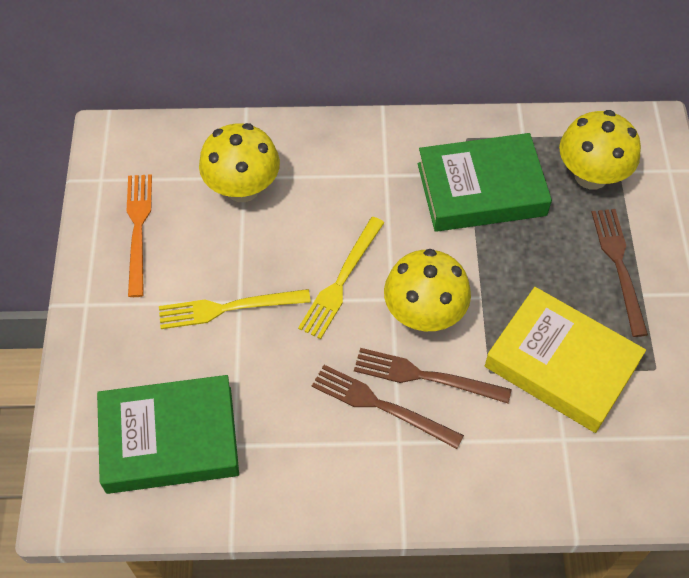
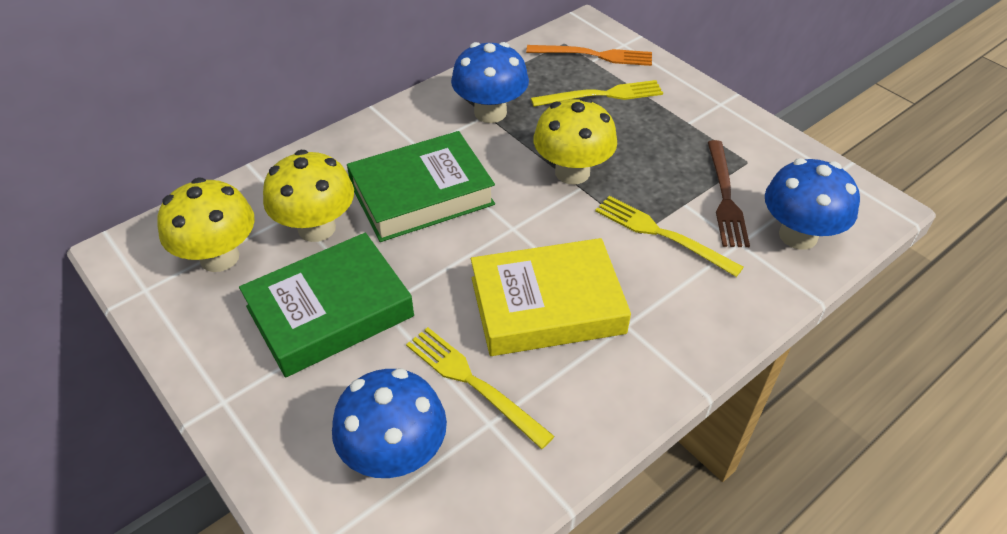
blue mushroom: none = 0 -> [332,369,447,478] [451,42,529,123] [765,158,860,250] = 3
brown fork: [312,365,464,449] [354,348,511,403] [591,209,648,337] = 3 -> [708,140,750,247] = 1
yellow fork: [159,289,311,329] [298,217,384,339] = 2 -> [406,327,554,449] [531,80,663,107] [595,196,744,277] = 3

